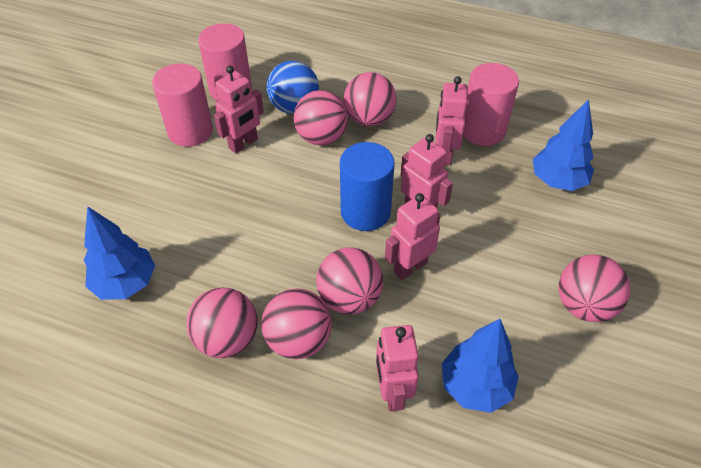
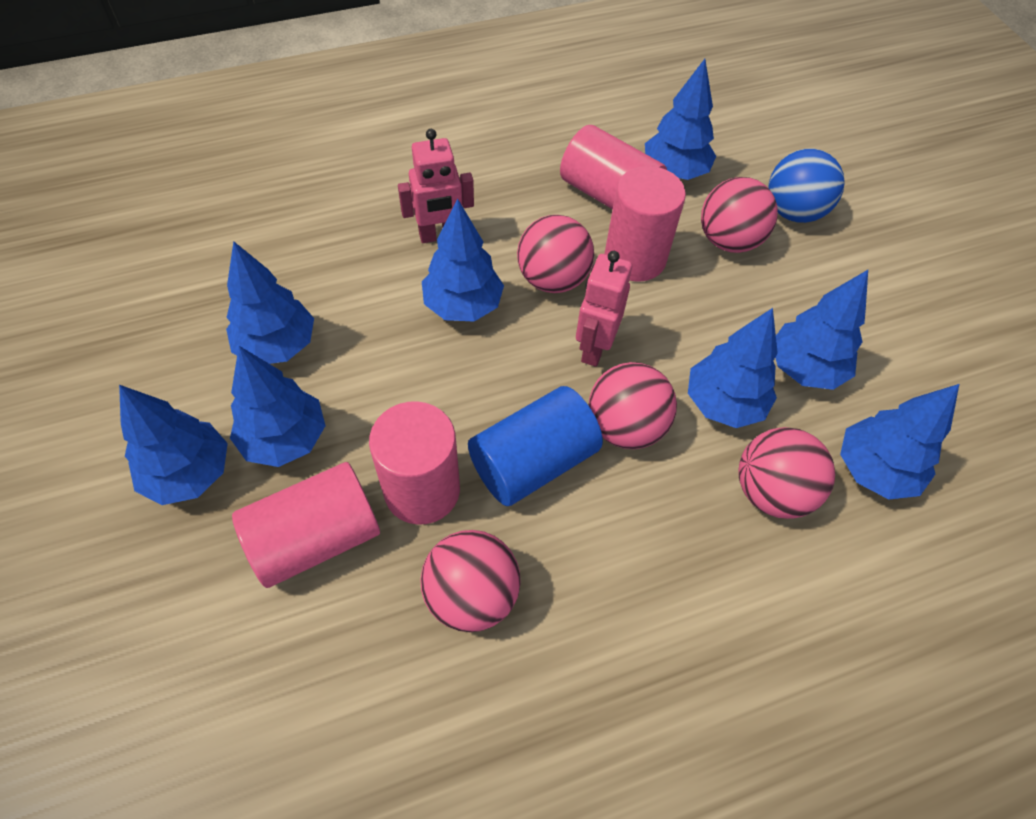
blue tree: [84,206,155,300] [442,319,519,413] [533,99,594,191] = 3 -> [119,385,228,505] [226,241,314,364] [230,346,326,467] [422,199,504,321] [645,59,716,180] [688,308,778,428] [775,270,868,390] [840,384,959,499] = 8
pink ball: [186,287,258,358] [261,289,332,359] [294,90,348,145] [316,247,383,314] [344,72,397,126] [559,254,630,322] = 6 -> [420,530,521,632] [517,215,594,293] [589,362,677,449] [701,177,778,253] [738,427,835,519] = 5
pink cylinder: [152,64,213,147] [198,24,252,101] [463,63,519,146] = 3 -> [232,462,380,588] [369,401,460,525] [560,125,667,209] [605,166,686,282] = 4
pink robot: [214,66,264,154] [376,325,419,411] [385,193,440,280] [401,134,453,208] [436,76,468,165] = 5 -> [398,129,474,243] [576,251,632,367] = 2

